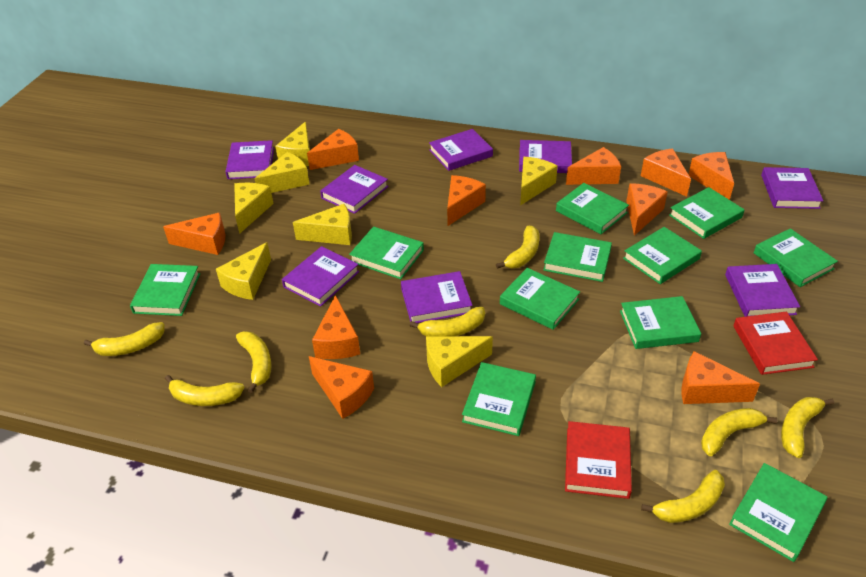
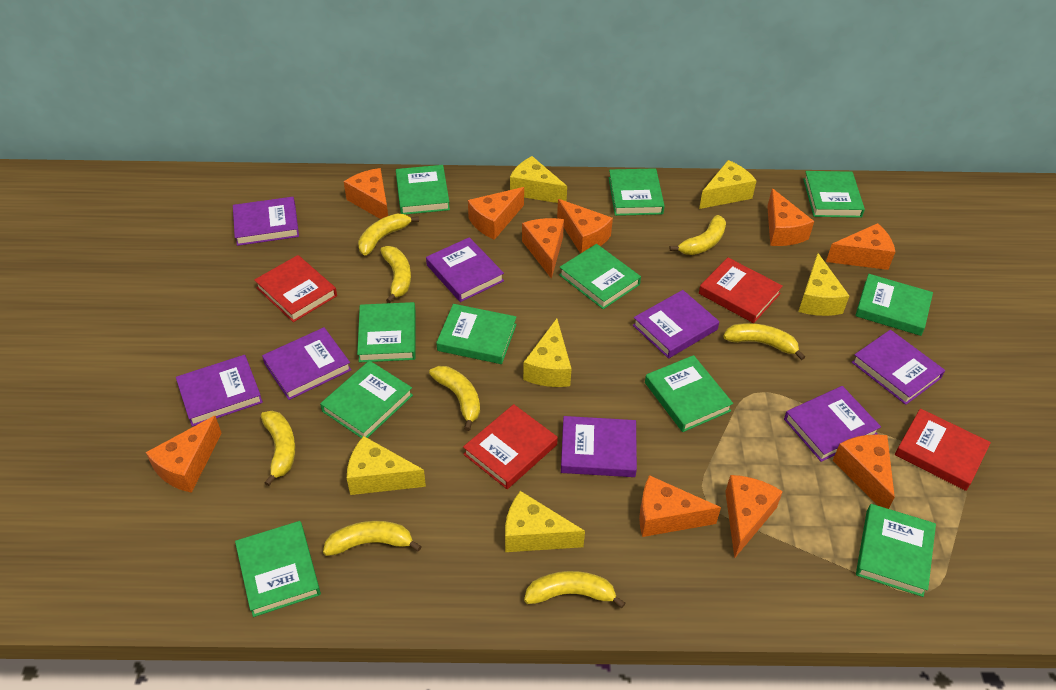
red book: [565,421,632,499] [733,311,818,375] = 2 -> [254,255,337,322] [463,404,558,489] [699,258,783,323] [895,408,991,491] = 4
yellow cheese: [216,242,271,300] [234,183,274,234] [255,152,309,193] [275,122,310,166] [293,204,352,245] [426,336,493,387] [520,157,558,206] = 7 -> [347,436,426,495] [505,491,585,552] [510,156,567,203] [523,319,572,387] [699,160,757,209] [798,253,849,316] = 6

